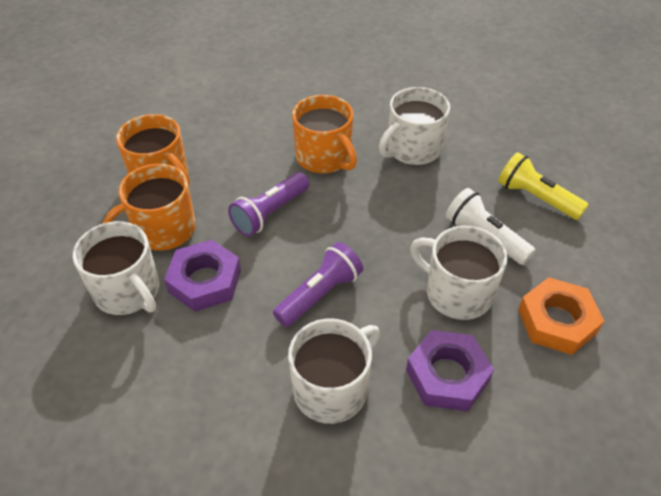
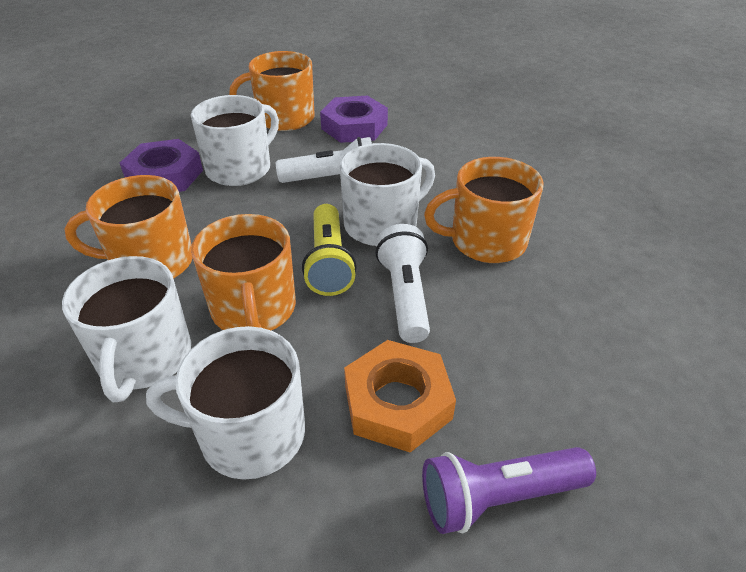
orange mug: [103,164,196,251] [116,114,190,186] [292,95,357,174] = 3 -> [65,175,192,279] [191,214,296,330] [229,51,315,131] [424,157,543,263] = 4
purple flashlight: [228,172,309,236] [273,242,363,327] = 2 -> [422,447,596,534] = 1
white flashlight: [446,188,536,265] = 1 -> [276,137,372,183] [375,224,430,343] = 2

